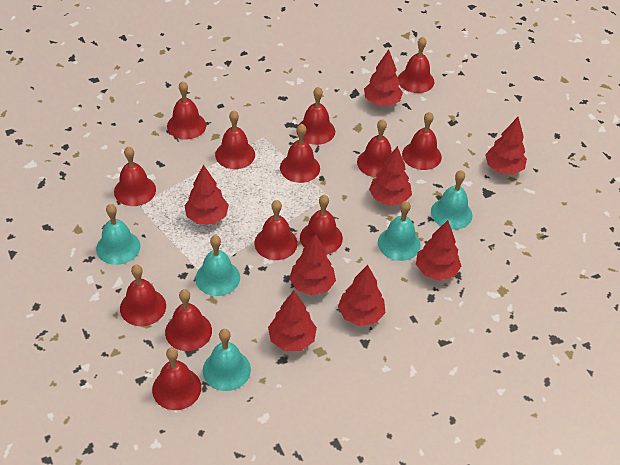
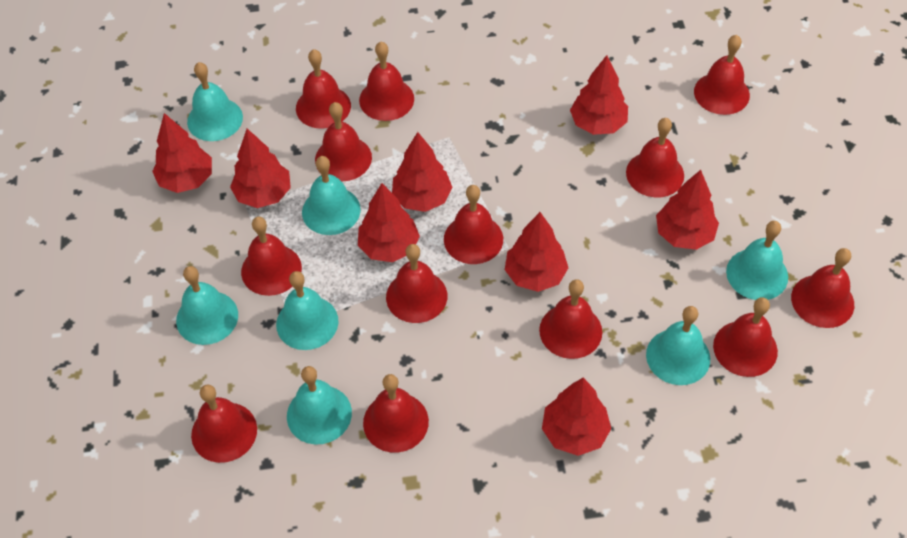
turquoise bell: [96,204,140,265] [195,235,240,296] [203,329,251,391] [378,201,421,261] [431,170,473,230] = 5 -> [176,266,238,345] [187,62,243,141] [276,271,339,350] [287,366,352,445] [302,156,361,235] [646,306,710,385] [726,221,788,300] = 7

